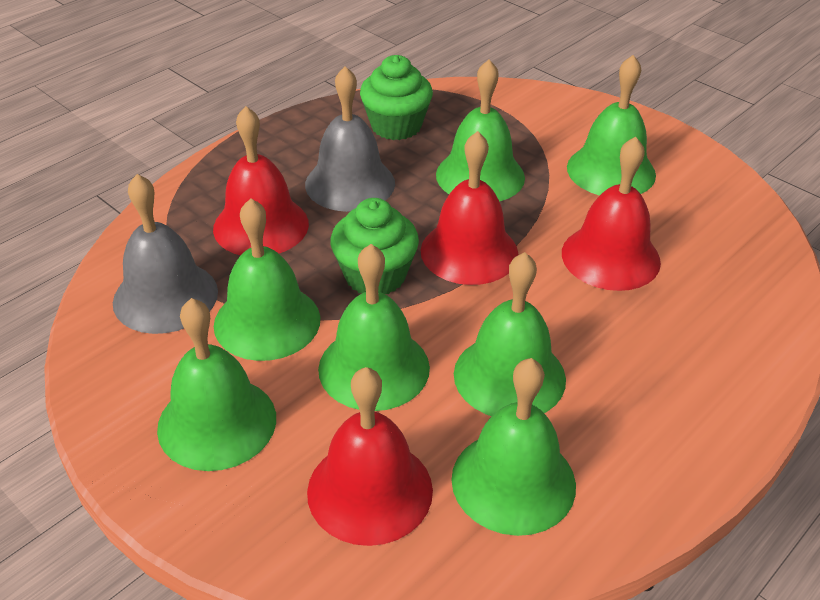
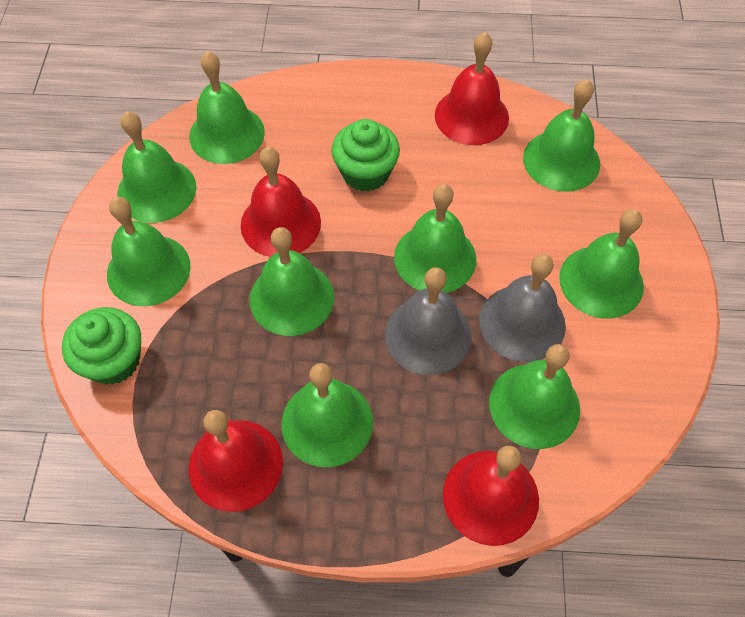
green bell: [157,298,276,471] [214,198,320,361] [318,244,430,411] [436,60,525,202] [451,358,576,536] [454,252,566,416] [567,55,656,196] = 7 -> [107,197,191,306] [117,111,196,223] [189,51,265,164] [249,227,334,336] [282,363,373,467] [394,184,476,293] [489,344,580,449] [523,79,600,192] [559,209,644,319] = 9

